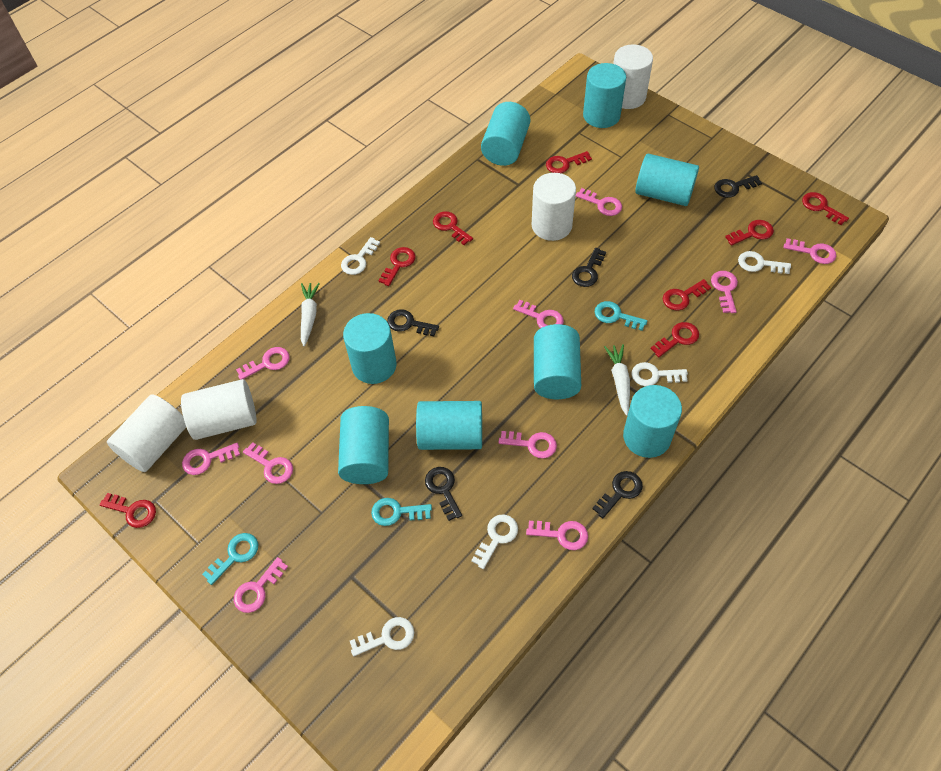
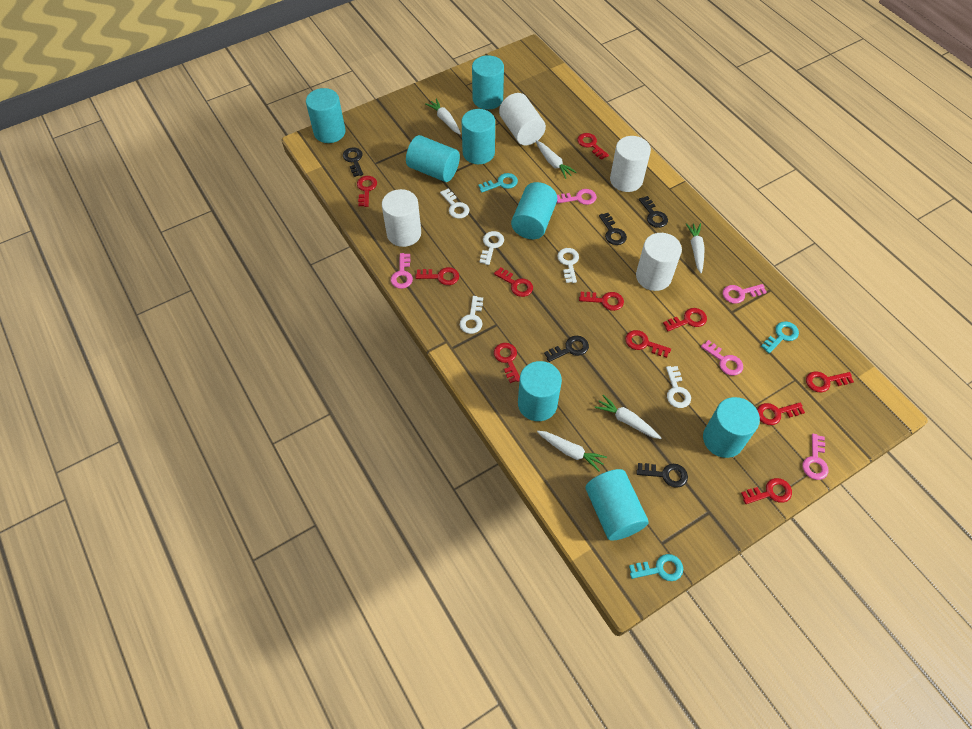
pink key: [182,443,240,475] [234,557,288,613] [236,347,290,380] [243,442,293,484] [498,431,557,458] [513,300,564,328] [526,521,588,550] [576,188,622,216] [711,271,738,313] [784,238,836,264] = 10 -> [391,253,413,289] [557,189,597,205] [701,340,743,376] [723,284,767,304] [803,434,828,480] = 5
red key: [99,493,156,528] [379,247,416,286] [433,211,473,245] [546,151,592,173] [651,322,699,357] [663,279,711,311] [725,220,774,246] [802,192,849,225] = 8 -> [357,176,377,207] [415,267,459,285] [494,267,533,297] [494,343,520,383] [577,133,609,160] [579,292,624,311] [625,330,671,358] [663,308,707,331] [741,478,792,504] [757,402,805,425] [806,371,854,392] = 11
white carrot: [301,283,320,347] [604,344,630,416] = 2 -> [425,98,461,134] [536,140,577,179] [537,431,607,472] [594,395,661,439] [686,223,705,273] = 5

